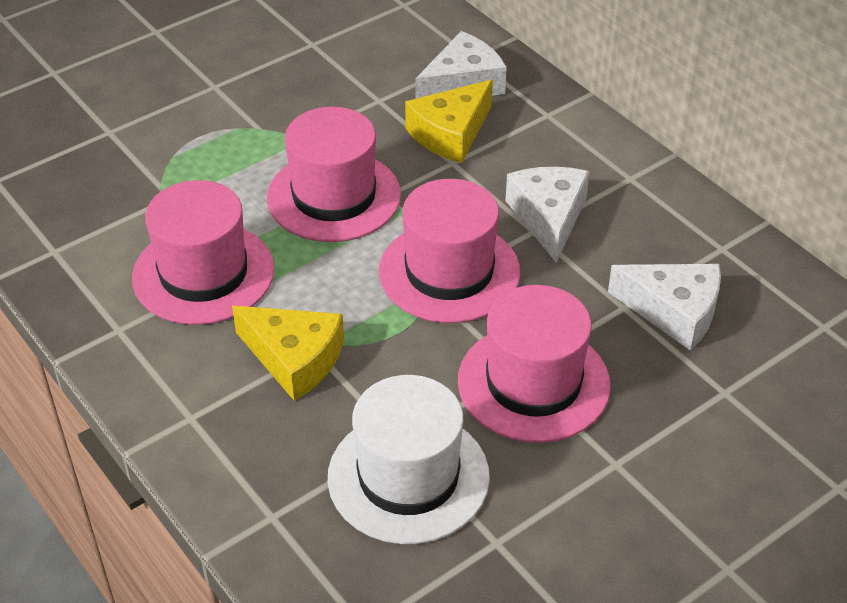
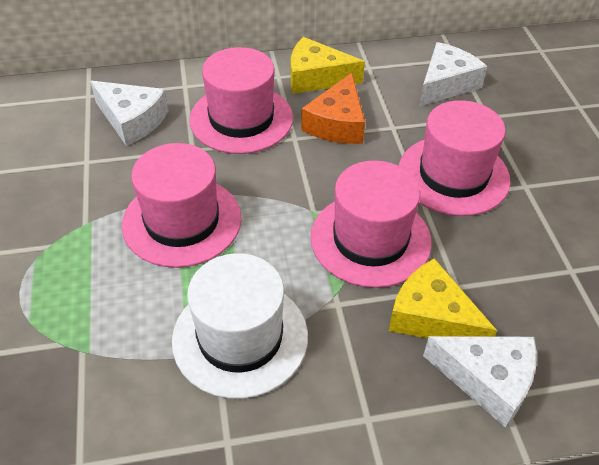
orange cheese: none = 0 -> [301,73,365,144] = 1

